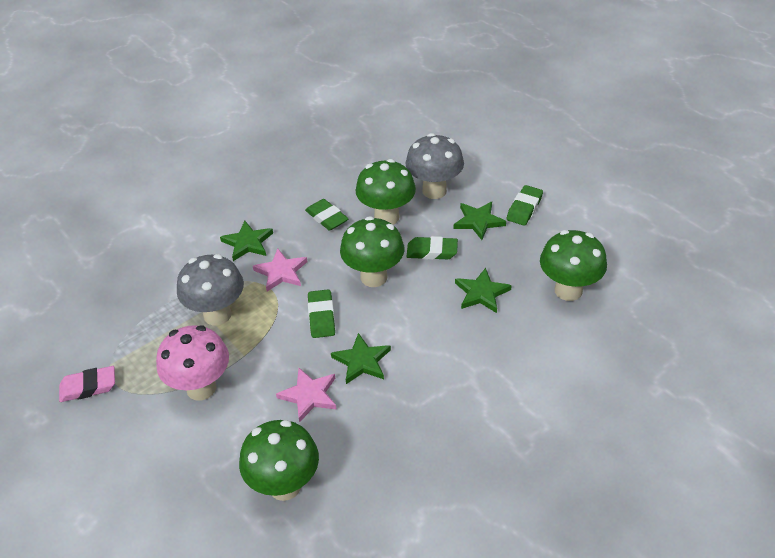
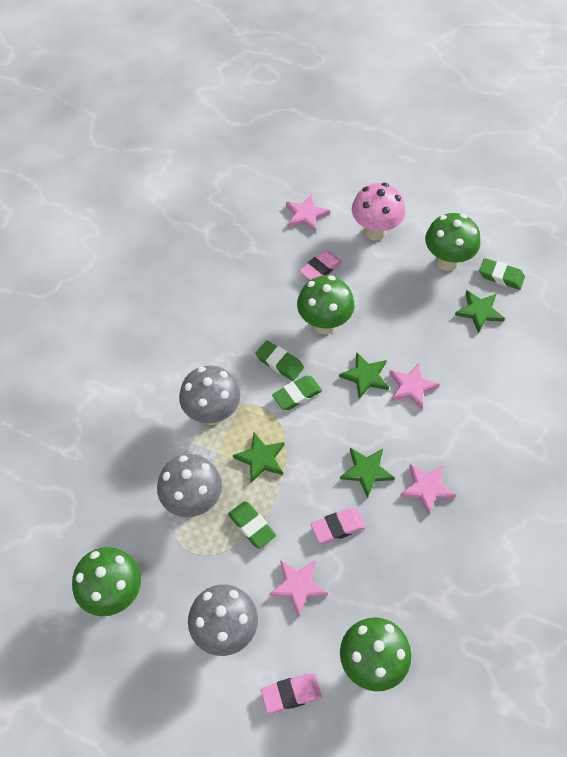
grey mushroom: [177,254,244,325] [406,133,464,199] = 2 -> [157,454,222,517] [179,365,240,425] [188,584,258,656] = 3
pink eraser: [59,366,115,402] = 1 -> [261,673,322,713] [299,250,342,280] [311,508,366,544] = 3
pink star: [253,249,307,291] [276,368,337,423] = 2 -> [269,560,328,616] [286,194,330,232] [389,363,440,409] [400,464,456,516] = 4

